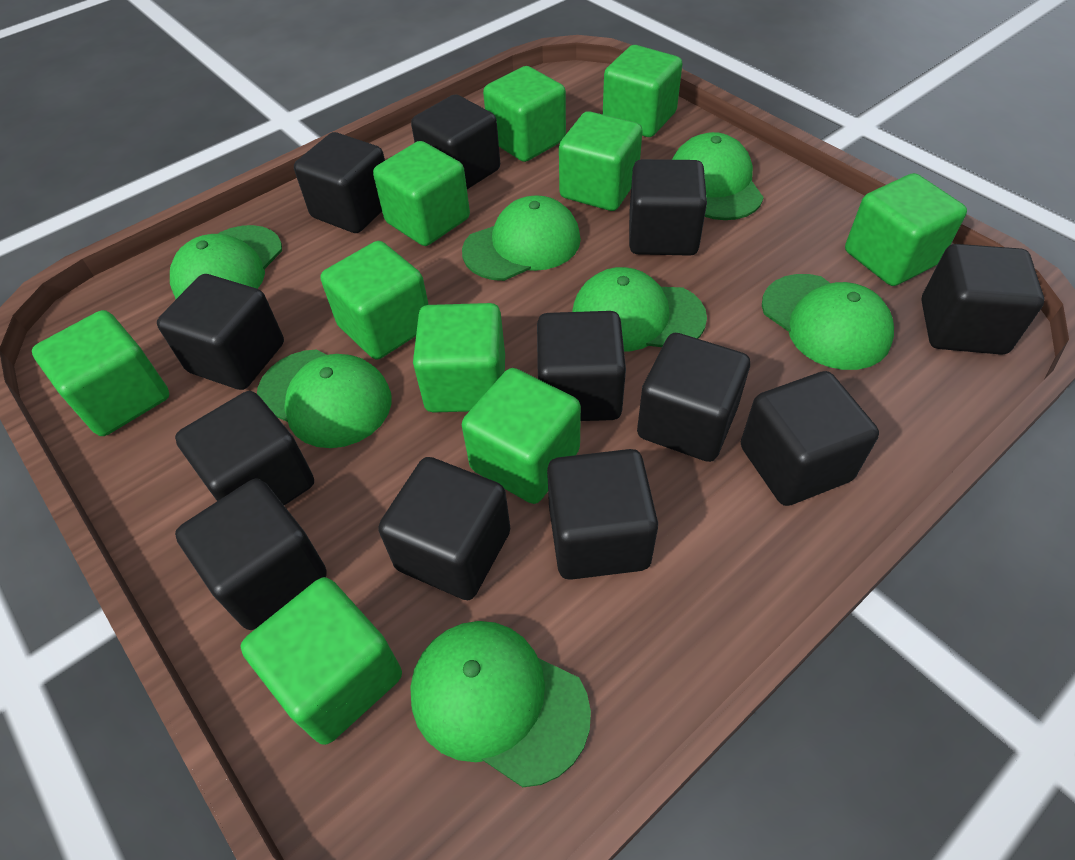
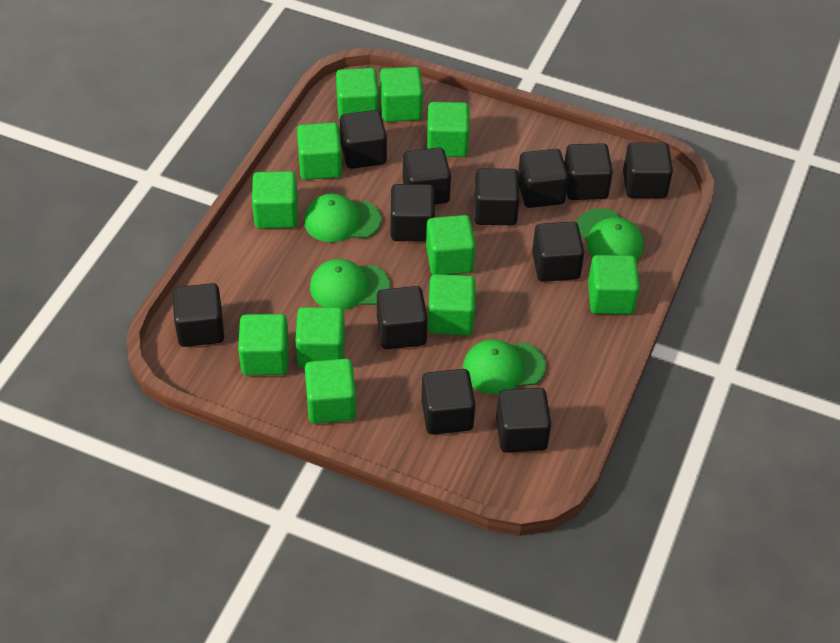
green cap: [170,225,282,299] [257,349,392,448] [410,621,591,787] [462,195,581,281] [572,267,707,352] [672,132,764,220] [762,274,894,370] = 7 -> [304,193,381,242] [310,259,390,310] [463,339,546,394] [577,208,644,260] = 4
green cube: [32,310,170,436] [241,577,402,745] [320,241,429,359] [373,141,470,246] [413,303,505,412] [462,368,581,504] [483,66,566,162] [559,111,643,211] [603,45,682,137] [845,173,967,286] = 10 -> [238,314,289,375] [252,171,298,229] [295,307,345,368] [297,122,342,180] [305,359,356,424] [336,68,379,120] [380,67,423,122] [426,215,476,275] [427,102,470,157] [428,274,476,335] [588,255,640,314] = 11

